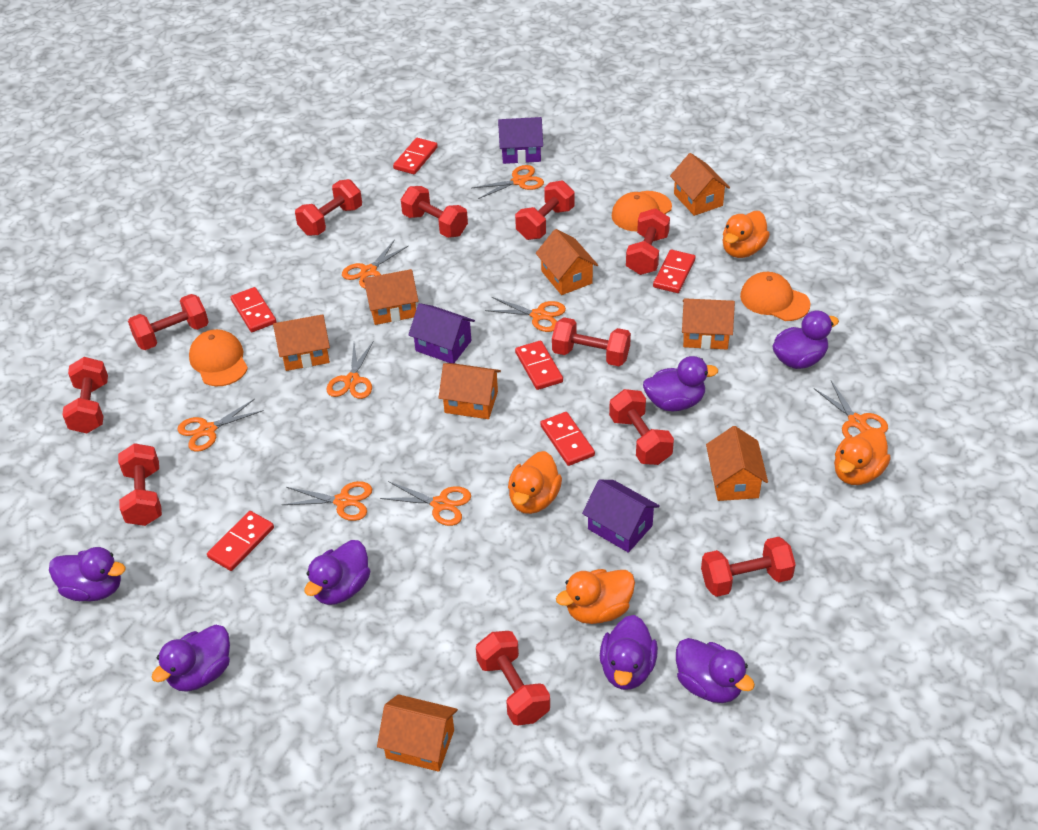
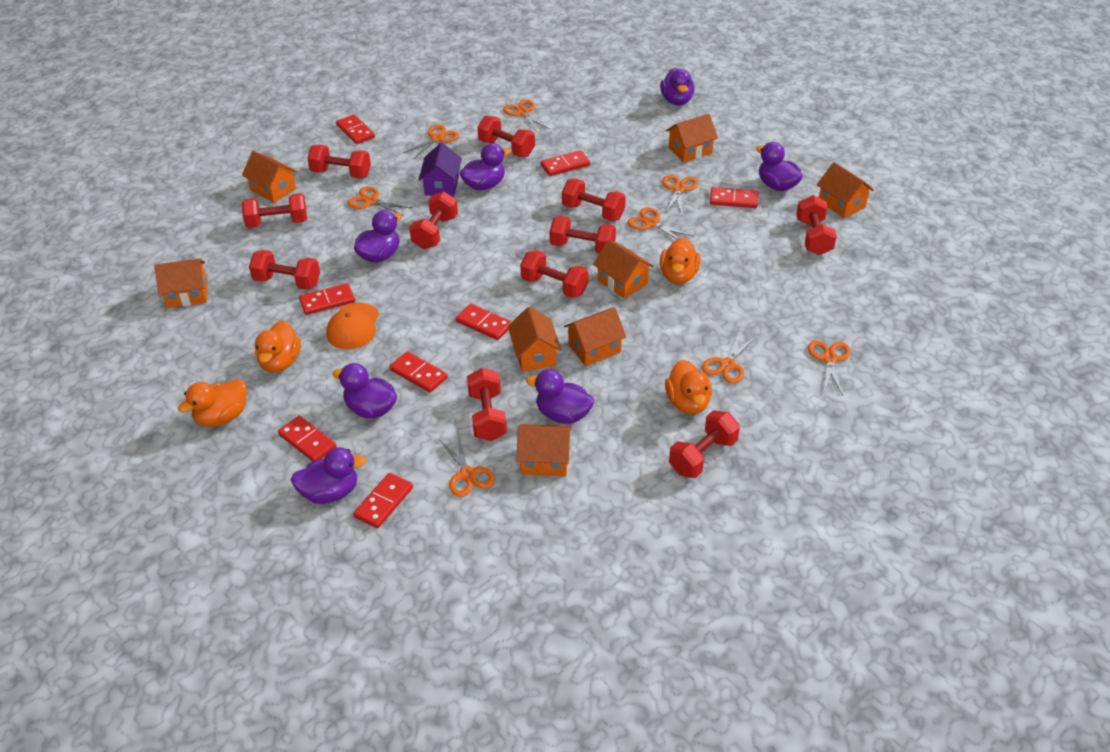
orange cap: [189,329,248,386] [612,191,672,231] [740,272,810,321] = 3 -> [326,303,379,349] = 1
purple house: [408,303,475,363] [498,117,543,164] [582,480,660,553] = 3 -> [418,143,462,196] = 1
red domino: [207,511,274,571] [230,287,276,332] [393,138,438,174] [515,341,563,390] [540,412,595,466] [653,250,696,293] = 6 -> [278,416,336,462] [299,283,355,315] [336,115,375,144] [353,473,413,528] [390,351,448,393] [456,304,512,340] [541,150,590,176] [710,187,758,208] = 8

